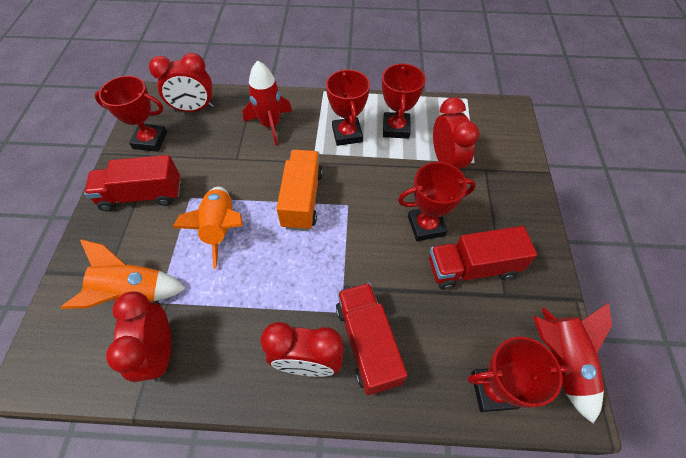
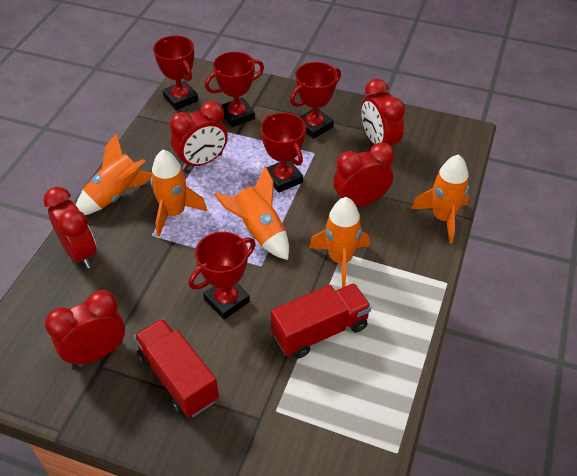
orange rocket: [61,239,186,309] [172,187,243,269] = 2 -> [76,133,152,215] [150,150,207,237] [214,166,289,260] [309,197,369,288] [411,154,469,244] = 5
orange truck: [276,150,323,231] = 1 -> none = 0
red clock: [106,291,171,382] [149,53,214,112] [261,322,344,377] [433,97,479,169] = 4 -> [43,187,96,269] [45,290,125,366] [170,101,228,170] [334,142,394,207] [361,79,405,146] = 5
red rocket: [243,61,292,146] [533,302,612,424] = 2 -> none = 0
red truck: [84,155,181,211] [336,283,408,396] [429,226,537,290] = 3 -> [134,319,219,417] [271,283,371,358] = 2

